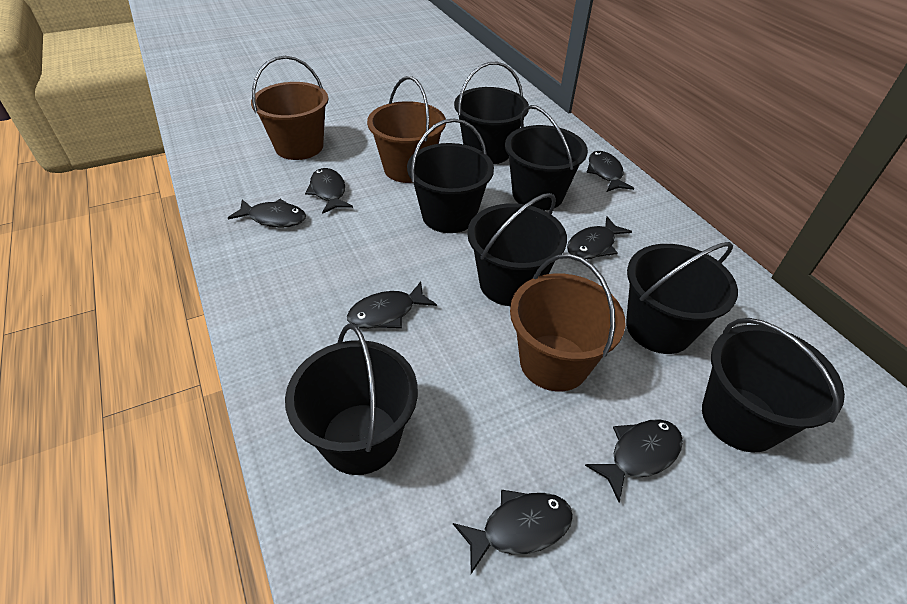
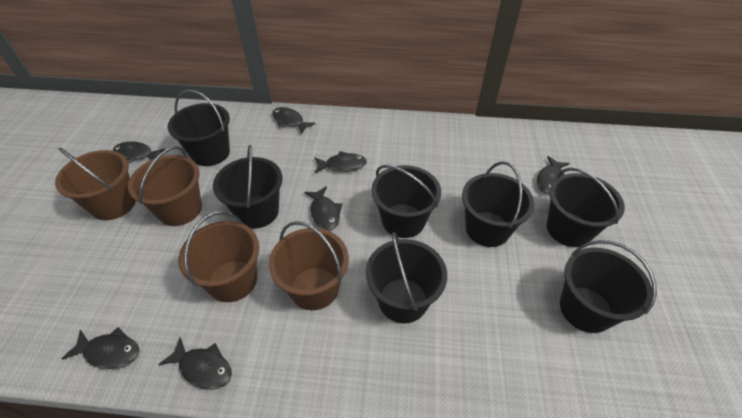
brown bucket: [251,56,328,160] [367,76,446,183] [510,254,626,391] = 3 -> [55,148,136,220] [128,146,202,226] [178,211,259,302] [269,221,349,310] = 4

